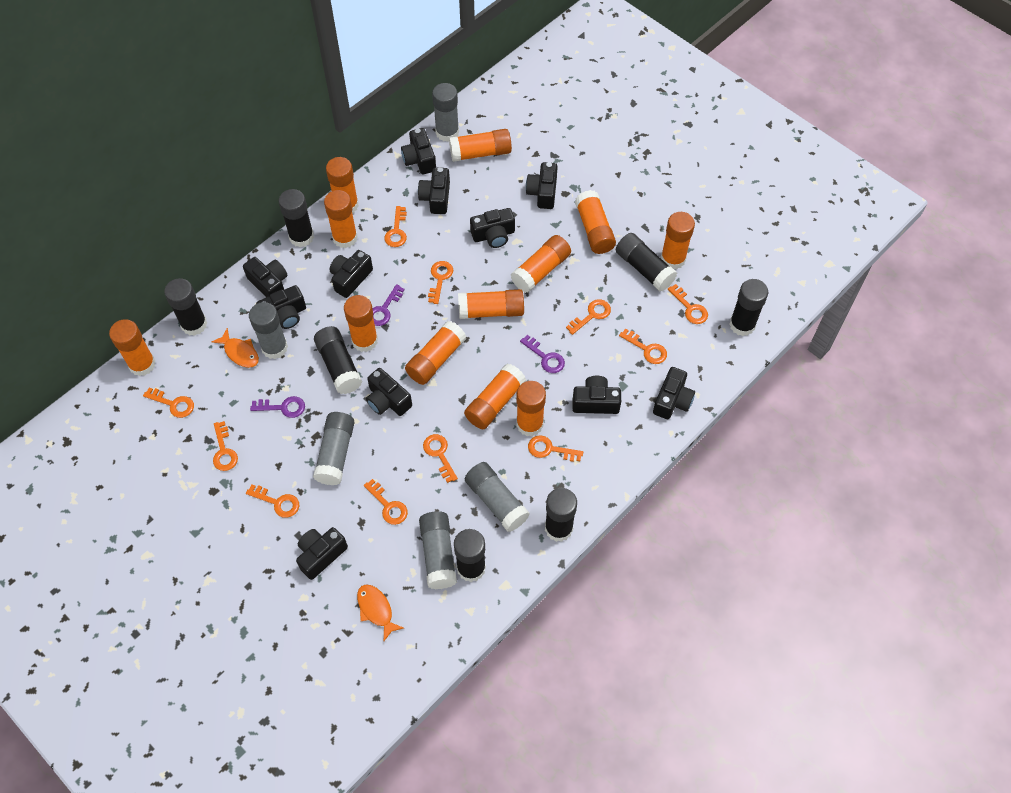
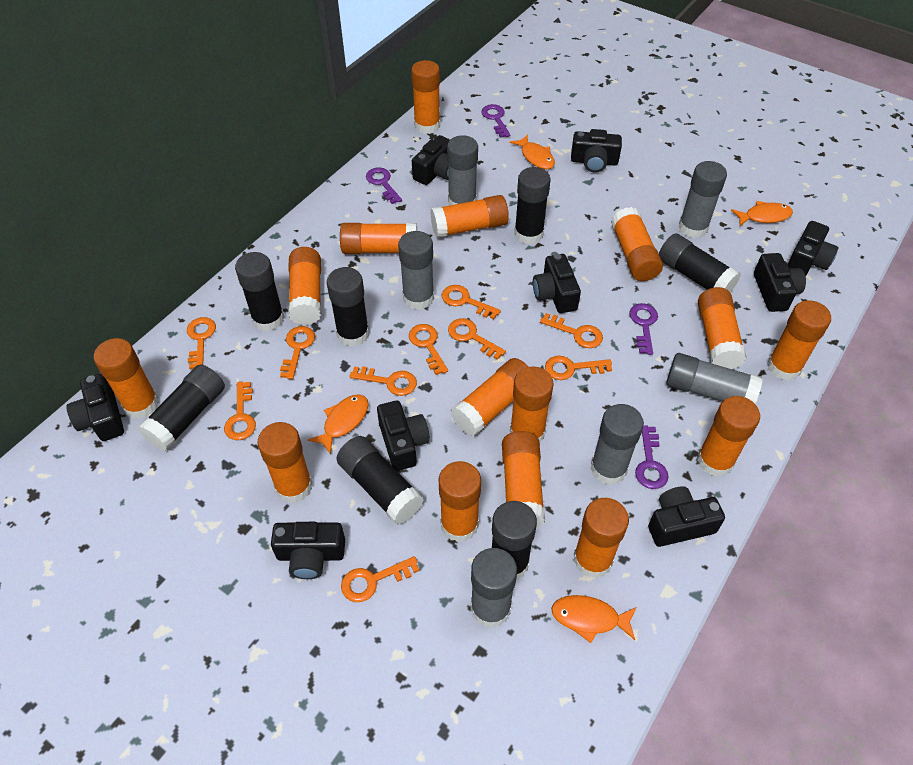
black camera: [243,257,288,297] [256,285,306,329] [296,527,348,580] [330,250,373,298] [366,368,412,416] [401,128,436,174] [418,167,450,214] [470,208,515,248] [526,162,558,209] [573,376,621,414] [653,367,695,419] = 11 -> [66,373,124,441] [271,522,345,579] [377,401,430,471] [412,135,450,185] [533,254,581,313] [571,129,622,173] [648,486,725,547] [754,253,806,312] [788,221,838,276] = 9
grey glue stick: [249,302,288,359] [313,412,355,485] [419,511,457,589] [432,83,459,142] [465,462,530,532] = 5 -> [398,231,434,310] [447,135,478,206] [470,548,517,628] [591,404,644,485] [666,353,763,404] [679,161,727,238] = 6
orange fish: [212,328,259,368] [357,585,404,641] = 2 -> [308,394,368,454] [510,134,555,169] [551,595,637,643] [731,201,793,226] = 4
orange glue stick: [109,319,156,376] [324,190,358,248] [326,157,359,213] [344,295,378,352] [405,321,466,385] [449,129,512,162] [458,289,524,319] [464,364,526,429] [511,235,571,293] [516,381,546,436] [575,190,616,254] [661,212,695,269] = 12 -> [94,338,159,419] [258,422,312,503] [288,247,321,325] [340,223,417,254] [411,60,440,134] [430,195,509,238] [439,461,481,542] [451,358,528,436] [502,431,545,529] [510,366,554,443] [574,498,629,578] [611,207,663,281] [697,396,760,477] [698,287,747,369] [767,300,831,381] = 15
orange key: [143,388,194,418] [213,421,238,471] [246,485,299,518] [364,479,408,525] [384,206,407,247] [423,434,458,483] [428,261,453,304] [528,435,583,462] [566,299,611,335] [619,328,667,364] [668,284,708,324] = 11 -> [187,317,216,369] [224,382,256,440] [280,326,315,379] [341,556,419,602] [349,366,417,396] [409,324,448,375] [442,285,501,319] [448,318,506,360] [540,313,603,348] [545,356,612,380] = 10
purple key: [250,396,305,418] [373,284,405,326] [520,335,565,373] = 3 -> [366,167,402,204] [482,104,511,138] [629,303,658,355] [635,425,668,489] = 4

